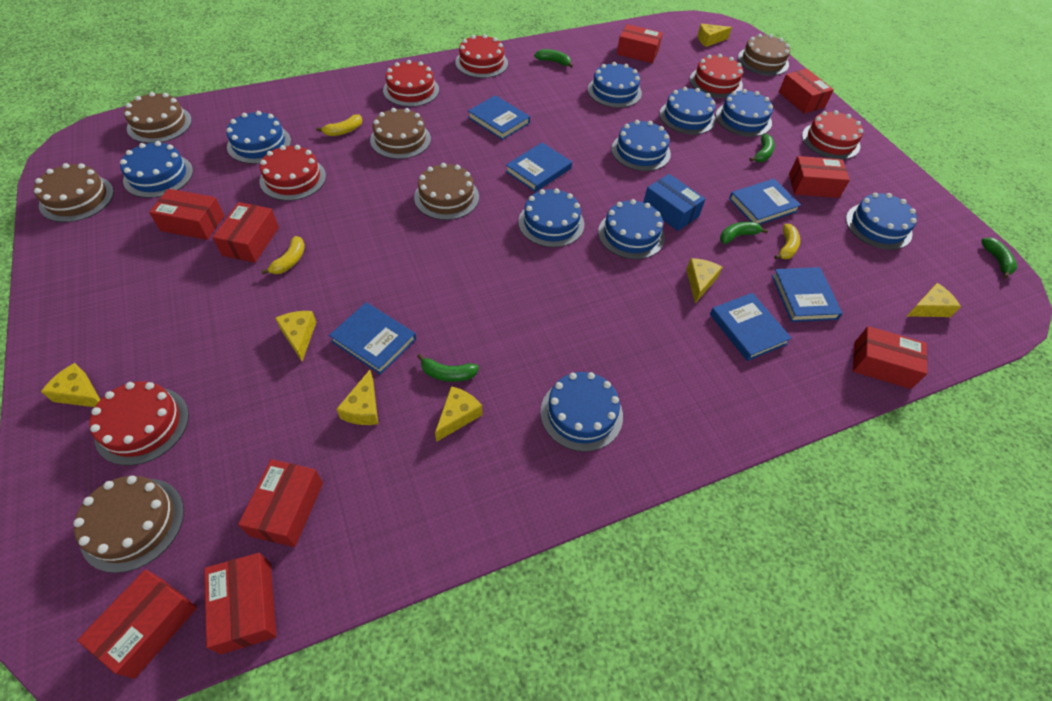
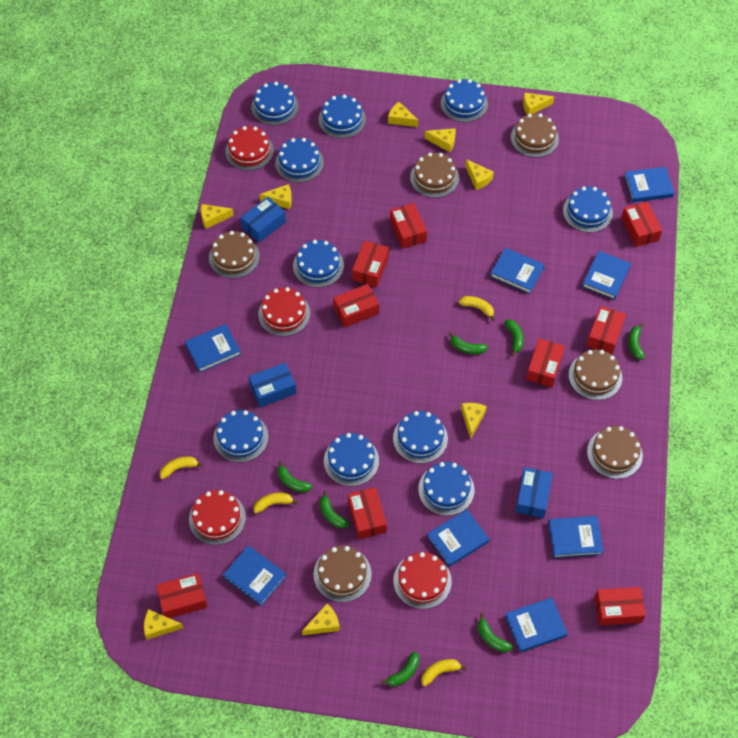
blue book: [329,302,416,375] [468,95,530,140] [506,143,572,192] [710,293,792,361] [729,179,801,225] [772,267,843,322] = 6 -> [185,324,241,372] [223,546,286,606] [427,509,489,567] [490,248,545,294] [505,597,568,652] [548,516,604,558] [582,251,631,300] [624,167,674,202] = 8
blue box: [643,174,705,231] = 1 -> [240,197,286,243] [248,363,297,407] [515,467,553,518] = 3
green banana: [417,354,479,382] [534,49,573,68] [720,222,768,244] [749,134,775,162] [981,237,1017,278] = 5 -> [278,461,312,492] [320,491,349,528] [381,651,420,687] [449,332,488,354] [478,613,513,652] [505,319,524,356] [628,323,645,360] = 7
red cake: [90,381,189,465] [260,145,326,201] [383,60,439,107] [455,34,508,78] [690,54,743,98] [802,110,863,159] = 6 -> [189,490,246,545] [225,126,274,171] [258,287,310,336] [393,552,452,609] = 4
yellow banana: [261,236,305,274] [316,114,362,136] [774,224,800,260] = 3 -> [160,456,203,479] [254,493,298,513] [421,659,466,686] [459,296,495,321] = 4
yellow cheese: [41,363,100,407] [275,311,316,361] [336,370,378,425] [435,386,482,442] [686,258,723,303] [697,23,732,47] [907,283,961,317] = 7 -> [144,609,183,640] [201,204,234,229] [259,184,292,209] [302,604,340,635] [388,102,418,127] [424,128,456,152] [461,403,487,439] [465,159,494,190] [523,93,554,115] = 9

